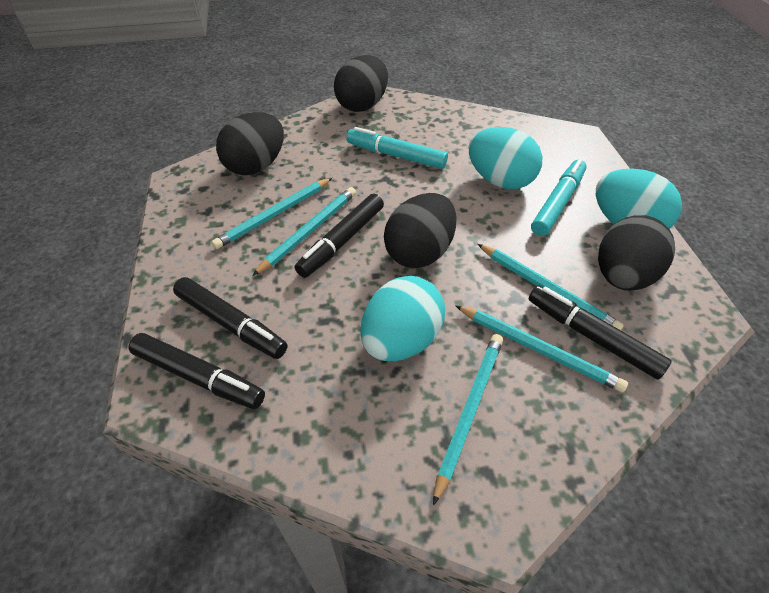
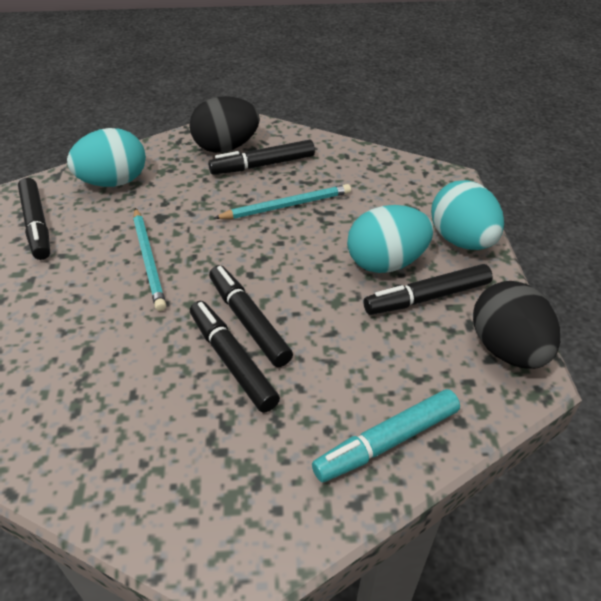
black egg: [216,112,284,175] [334,55,388,112] [384,193,456,268] [598,215,675,291] = 4 -> [189,96,260,153] [473,281,560,369] = 2
black marker: [128,333,265,409] [173,277,287,359] [295,194,384,278] [529,285,672,380] = 4 -> [18,178,50,260] [190,301,280,413] [208,140,315,175] [209,265,293,367] [364,264,493,315] = 5
turquoise marker: [346,127,448,169] [531,159,587,236] = 2 -> [312,389,460,482] = 1
turquoise pencil: [211,178,332,249] [252,187,356,276] [433,334,503,506] [455,305,628,392] [478,244,624,330] = 5 -> [133,208,166,311] [214,184,351,219] = 2

